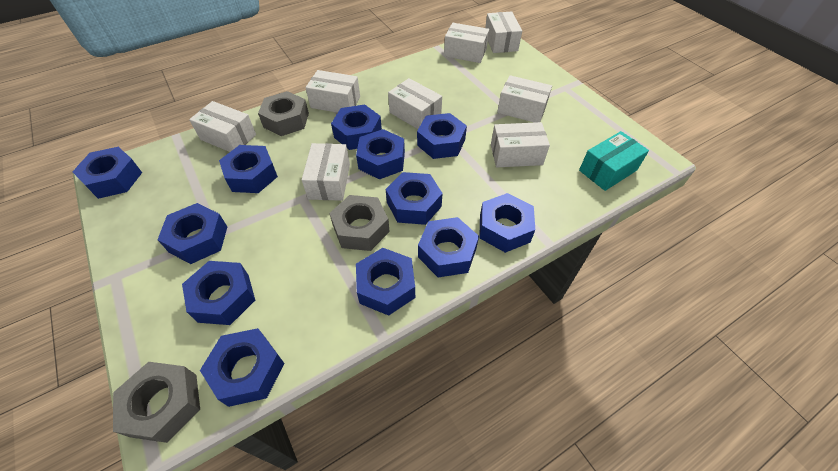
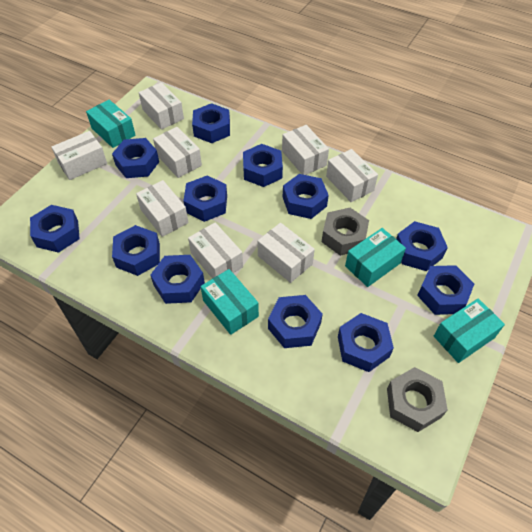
grey nut: [113,362,200,443] [258,91,309,136] [330,195,390,251] = 3 -> [322,208,369,256] [387,367,448,432] = 2
turquoise box: [579,131,649,191] = 1 -> [86,100,136,148] [201,269,259,335] [345,228,406,287] [434,298,505,363] = 4

